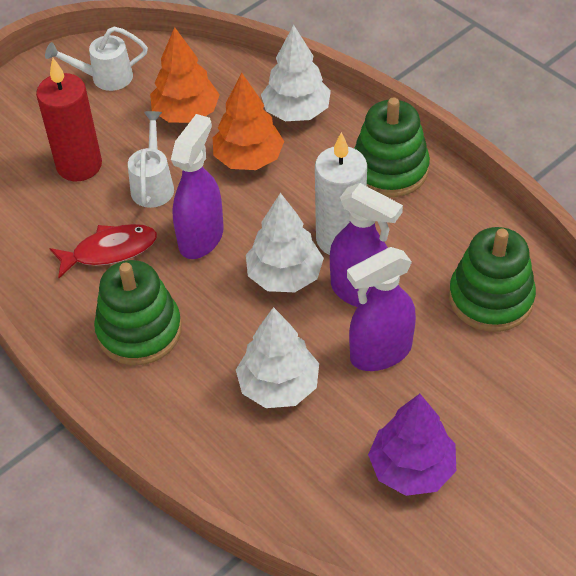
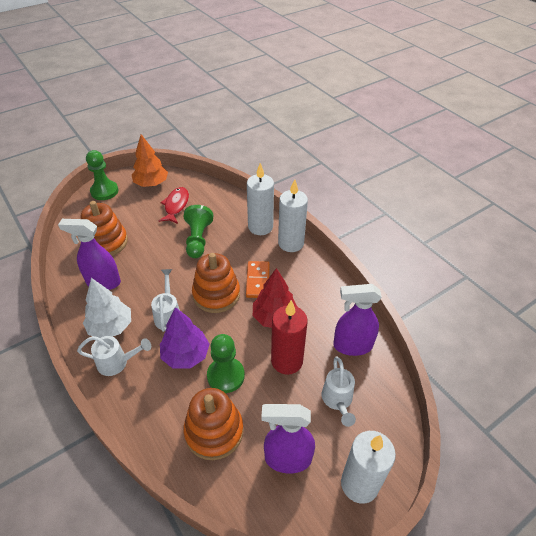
green pawn: none = 0 -> [86,150,118,200] [183,205,213,258] [207,334,245,393] = 3
green stacking toy: [94,260,182,365] [354,98,430,198] [449,227,536,332] = 3 -> none = 0
orange domino: none = 0 -> [246,261,270,298] = 1
orange stacking toy: none = 0 -> [81,201,128,256] [183,388,244,460] [192,253,240,313] = 3
orange tree: [150,27,220,123] [213,73,284,170] = 2 -> [132,134,168,187] = 1
red tree: none = 0 -> [253,268,297,328] = 1
white candle: [315,132,367,255] = 1 -> [247,163,274,235] [278,179,308,252] [341,431,396,504] = 3
white tree: [236,307,319,408] [246,193,324,292] [261,25,331,121] = 3 -> [83,278,131,338] = 1
white watering can: [45,26,148,91] [128,111,174,208] = 2 -> [77,336,151,376] [151,269,180,332] [322,357,356,427] = 3

